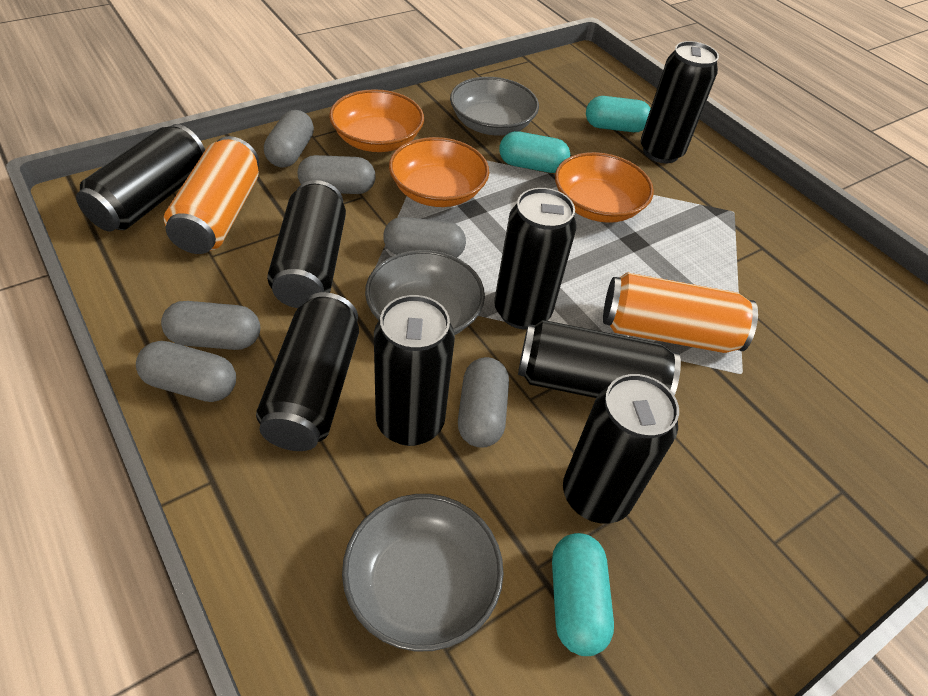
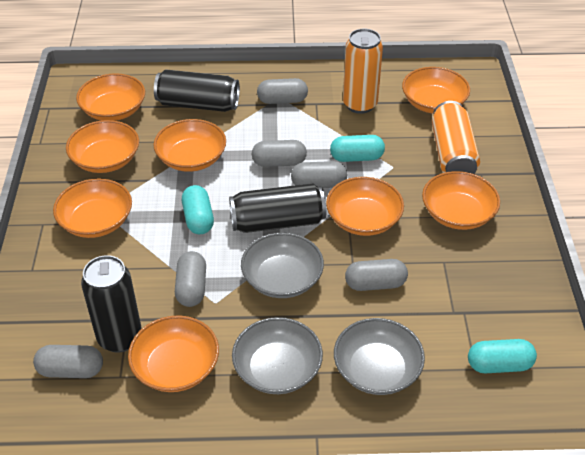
black can: [76,124,205,231] [256,292,359,451] [267,180,346,308] [374,295,455,446] [494,188,577,329] [518,320,681,398] [563,374,679,524] [641,41,719,163] = 8 -> [81,255,142,353] [154,69,240,112] [229,183,326,233] = 3
orange bowl: [329,89,424,152] [389,137,489,207] [555,152,654,223] = 3 -> [53,179,132,238] [66,120,139,173] [76,73,145,121] [128,315,219,392] [153,119,226,172] [326,177,404,236] [402,67,470,114] [422,171,500,230] = 8

